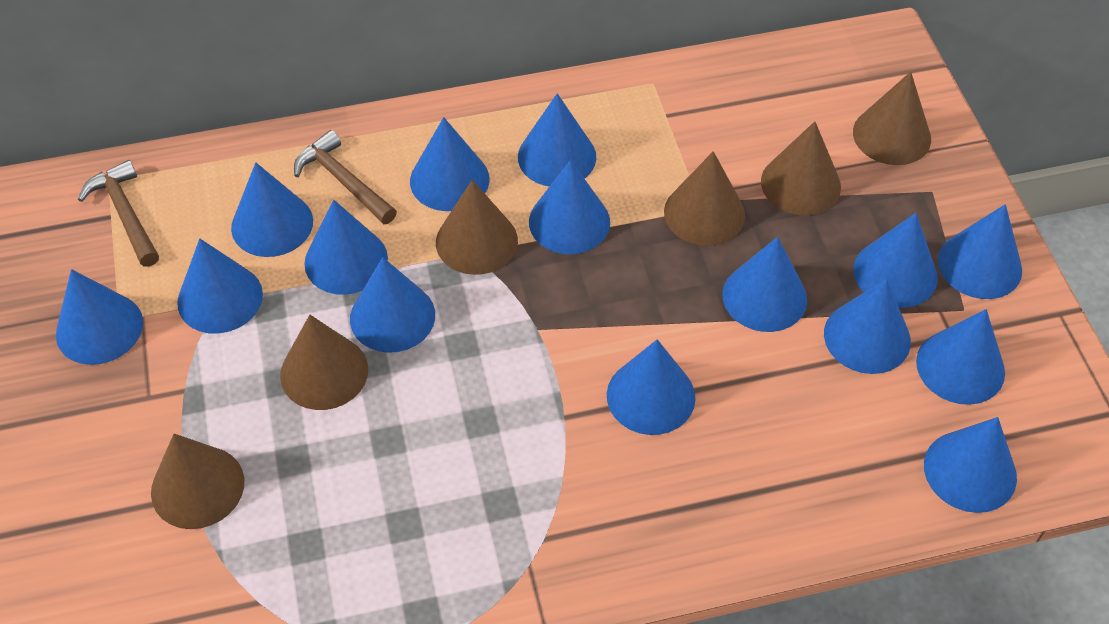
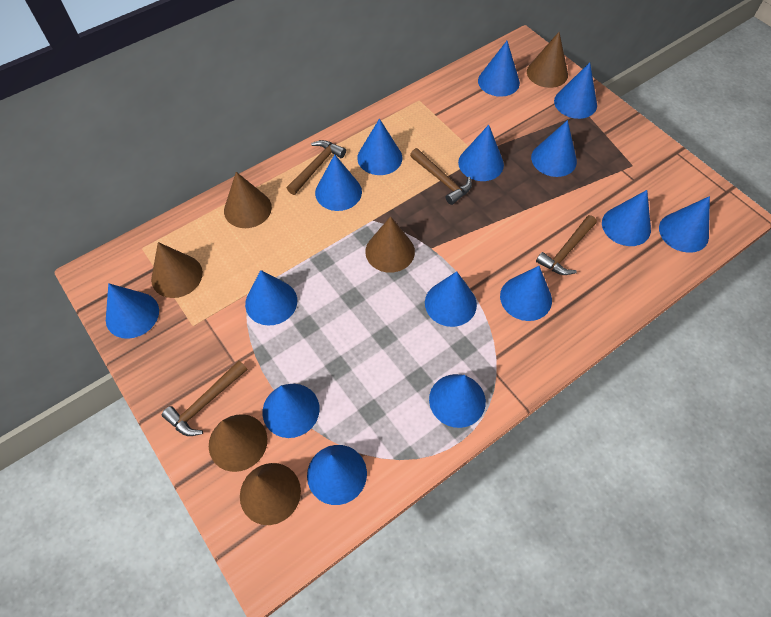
brown hammer: [78,160,159,267] [294,130,397,224] = 2 -> [162,360,247,436] [287,140,346,195] [410,148,472,205] [536,215,597,275] = 4

